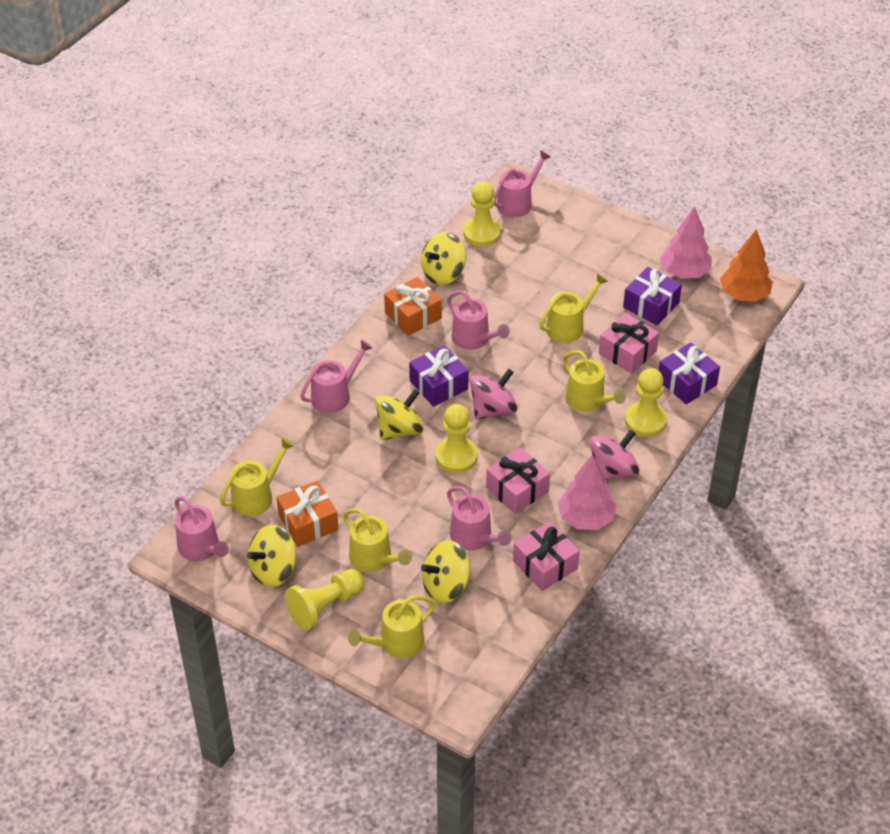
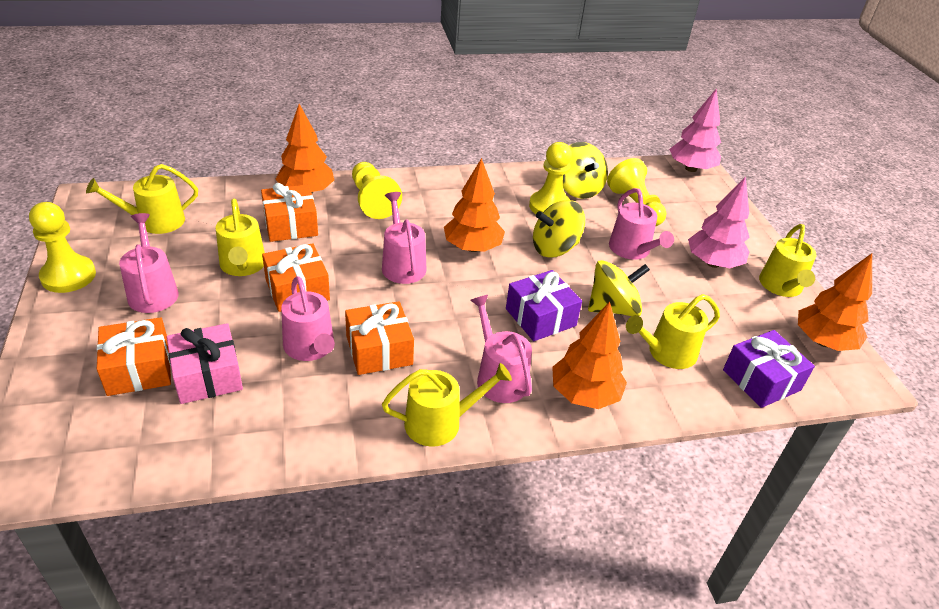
orange gift: [276,480,339,547] [384,277,442,336] = 2 -> [97,317,171,396] [261,183,318,242] [262,243,330,312] [345,301,414,375] = 4
orange tree: [720,229,773,302] = 1 -> [275,104,334,194] [444,158,505,252] [552,302,627,409] [798,253,872,351] = 4
pink gift: [486,447,550,514] [513,521,580,591] [599,313,659,374] = 3 -> [167,323,243,404] = 1
pink spinning top: [470,369,518,420] [590,430,639,480] = 2 -> none = 0
purple gift: [409,345,469,407] [623,267,682,325] [658,342,720,405] = 3 -> [506,270,582,341] [723,330,815,408] = 2
yellow spinning top: [247,525,296,587] [375,389,424,440] [421,232,466,285] [421,540,470,603] = 4 -> [533,200,585,258] [563,142,608,199] [588,260,650,316] = 3

